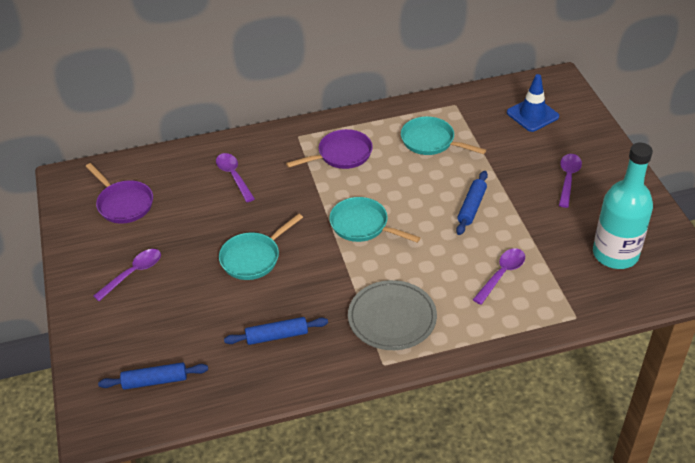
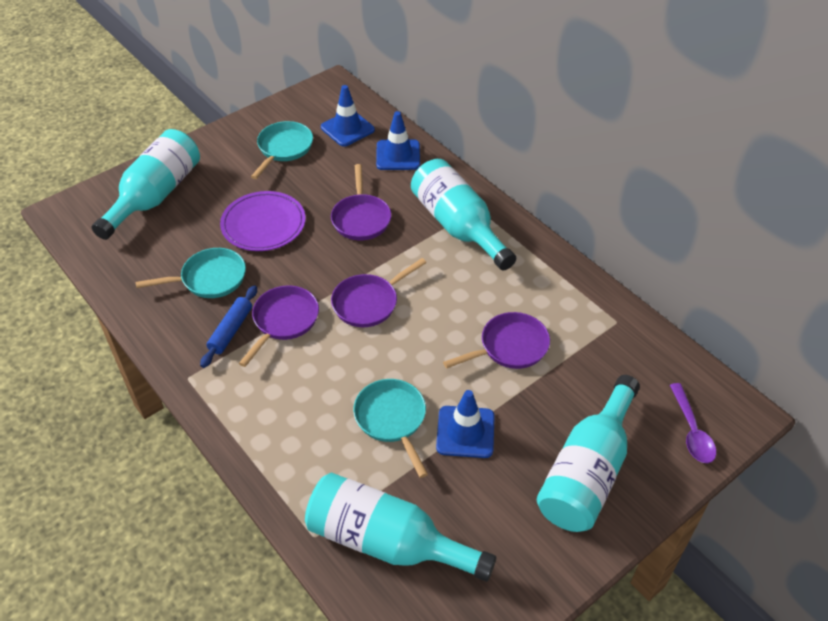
blue rolling pin: [98,362,208,390] [224,317,328,345] [456,171,488,235] = 3 -> [200,285,257,368] = 1
blue traffic cone: [507,74,559,132] = 1 -> [321,85,375,147] [376,111,420,170] [436,390,495,458] = 3
grey plate: [348,280,437,350] = 1 -> none = 0
purple pan: [86,163,153,224] [286,129,373,169] = 2 -> [239,286,319,367] [331,164,391,240] [331,258,427,327] [443,312,550,369] = 4
purple plate: none = 0 -> [220,191,306,251] = 1
purple spoon: [93,249,161,301] [216,153,255,202] [473,248,525,305] [559,154,582,208] = 4 -> [670,383,716,463] = 1
turquoise bottle: [593,142,653,269] = 1 -> [92,129,200,240] [305,472,496,582] [411,159,516,270] [537,375,640,532] = 4

